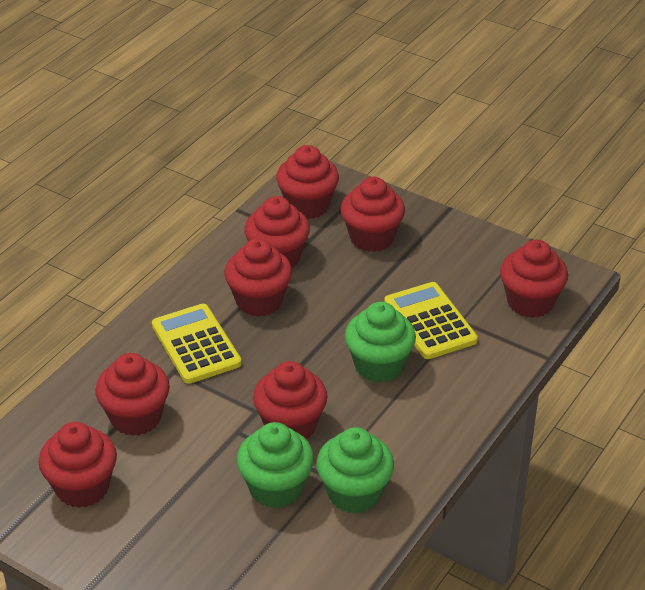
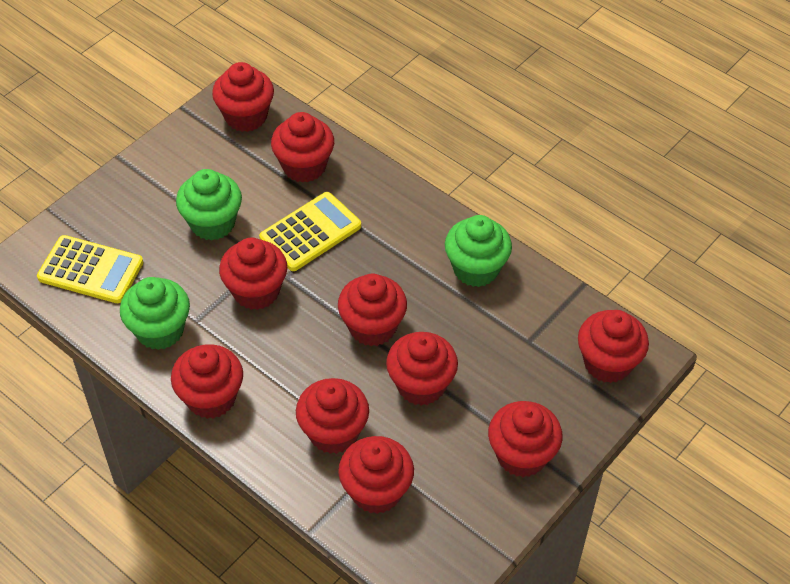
red cupcake: [39,422,117,508] [95,353,170,436] [224,238,292,317] [244,196,310,268] [253,361,327,439] [276,145,339,219] [341,177,405,252] [500,240,568,318] = 8 -> [171,344,243,419] [212,62,274,132] [219,237,287,310] [271,112,334,183] [296,378,369,454] [338,274,407,346] [338,436,414,514] [386,332,458,406] [488,401,563,477] [578,310,649,383] = 10

